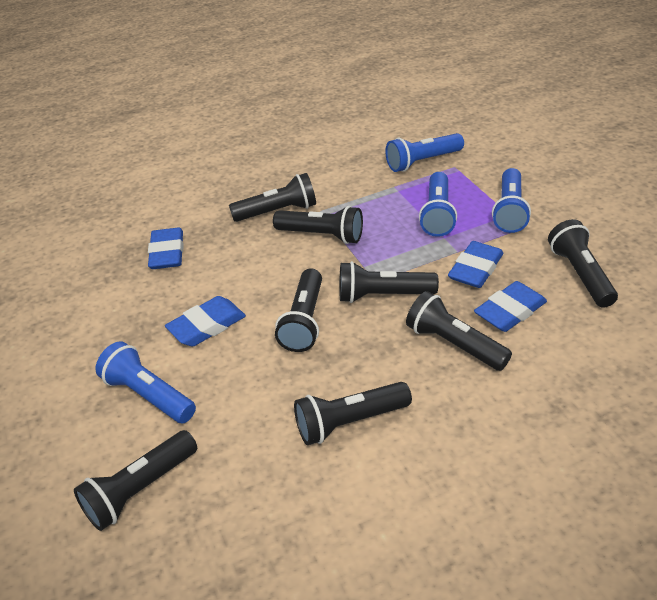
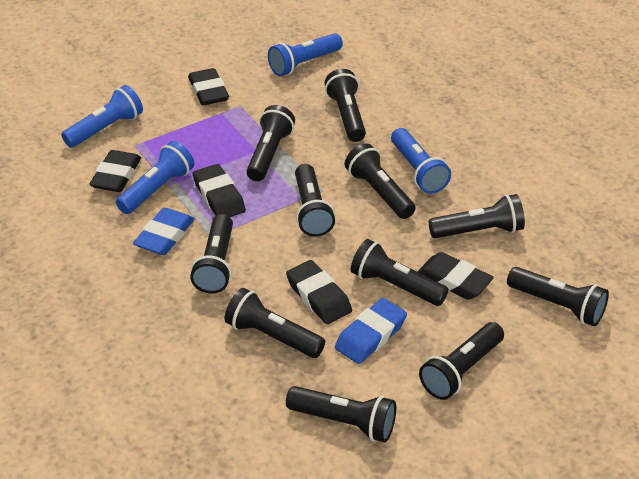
black eraser: none = 0 -> [89,150,141,192] [188,68,229,106] [193,164,246,217] [286,260,352,324] [417,252,494,300] = 5
black flashlight: [74,430,197,531] [229,173,316,222] [273,206,363,244] [275,268,322,352] [294,382,412,445] [339,261,439,303] [406,291,512,371] [548,219,618,308] = 8 -> [190,214,233,294] [224,288,325,358] [246,105,295,181] [286,386,396,442] [295,164,335,237] [325,69,366,142] [345,143,416,219] [351,239,448,306] [419,322,504,400] [429,194,525,238] [507,267,609,327] = 11
blue eraser: [148,227,184,269] [165,296,246,347] [448,241,503,288] [474,281,547,332] = 4 -> [133,208,194,255] [335,298,407,364] = 2

